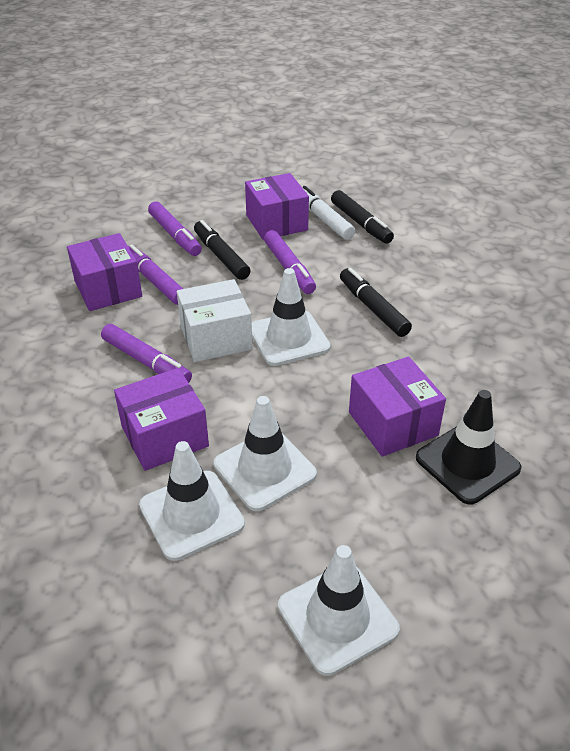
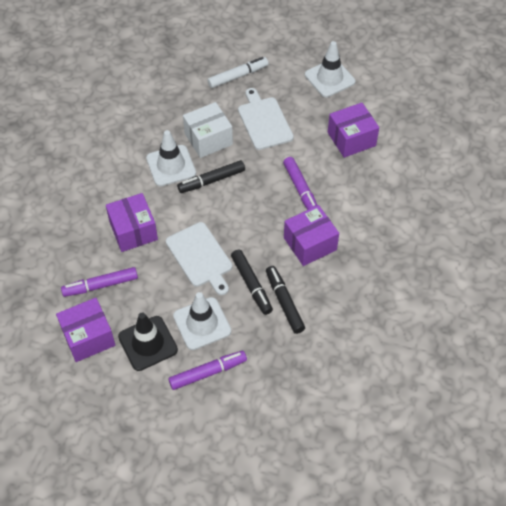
purple marker: [101,324,192,383] [128,245,183,305] [148,201,202,256] [264,230,316,294] = 4 -> [61,267,138,297] [168,351,247,390] [283,157,317,210] = 3
white cutting board: none = 0 -> [166,222,232,295] [238,88,294,150] = 2
white traffic cone: [139,441,245,561] [214,396,317,511] [252,268,330,366] [278,545,400,676] = 4 -> [146,130,196,186] [173,292,231,350] [305,41,355,97] = 3

